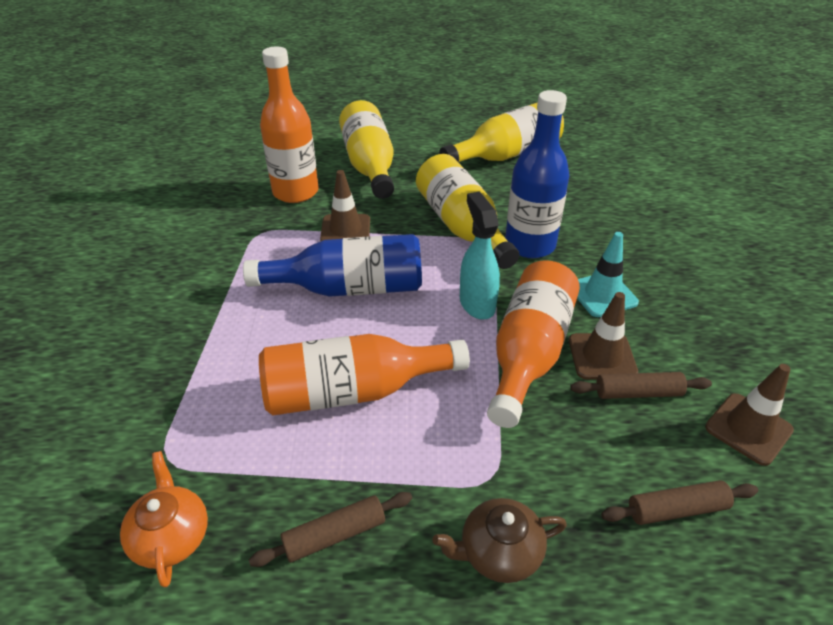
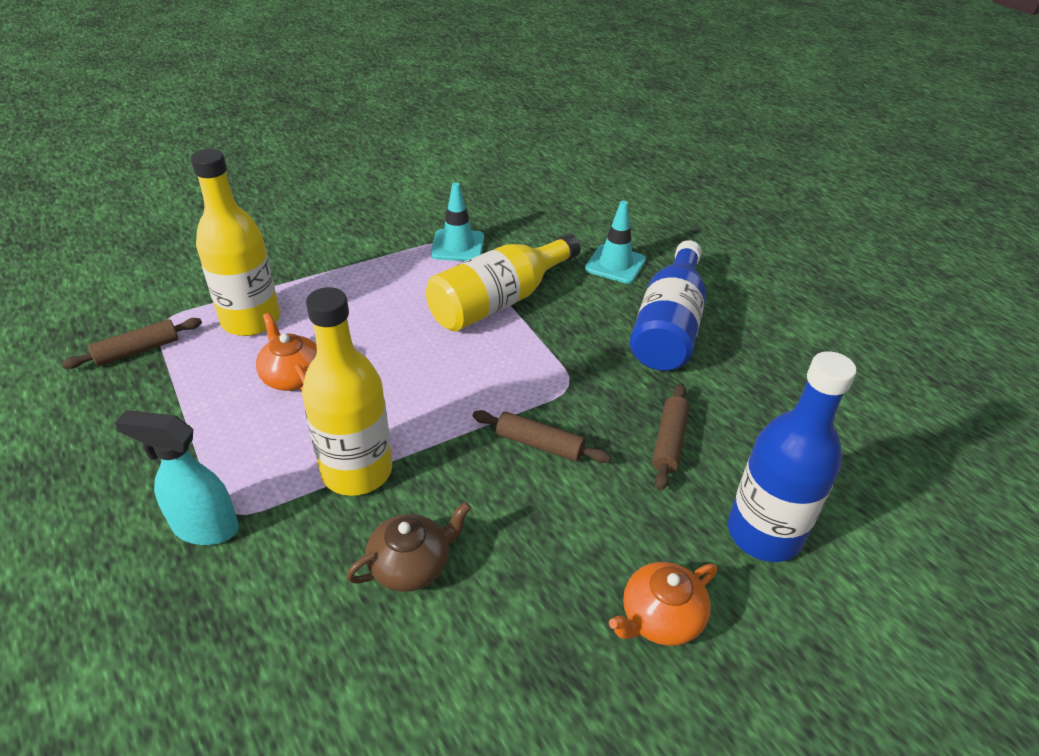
brown traffic cone: [320,170,370,241] [569,292,638,380] [705,364,794,466] = 3 -> none = 0
orange bottle: [259,334,470,415] [260,46,318,203] [487,260,580,428] = 3 -> none = 0
orange teapot: [120,451,208,587] = 1 -> [256,313,317,391] [609,562,717,646] = 2
turquoise traffic cone: [577,232,639,317] = 1 -> [431,182,484,261] [585,201,646,284] = 2

